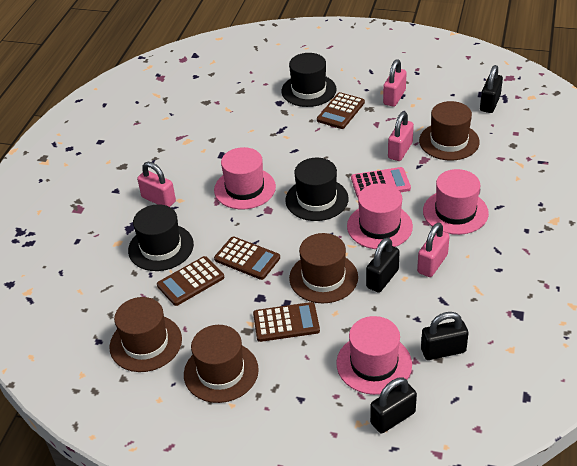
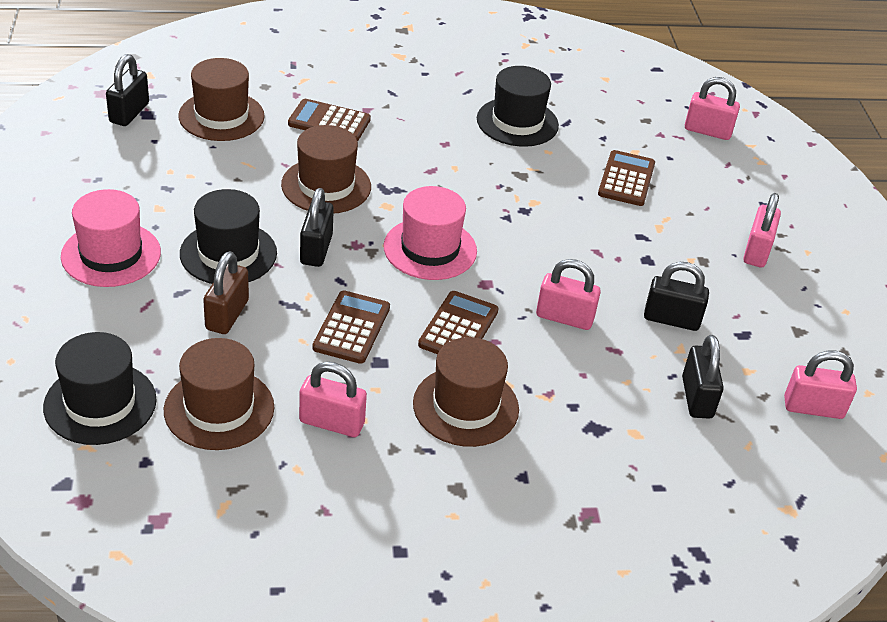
brown padlock: none = 0 -> [203,252,249,334] = 1
pink calculator: [351,167,411,198] = 1 -> none = 0
pink hat: [214,147,276,209] [336,316,412,395] [347,183,413,249] [423,169,489,235] = 4 -> [61,189,161,287] [383,186,477,280] = 2
pink padlock: [137,162,176,207] [383,59,407,107] [388,111,414,161] [417,223,450,277] = 4 -> [299,362,367,437] [536,259,601,330] [685,77,740,140] [743,193,781,268] [784,351,857,419] = 5

